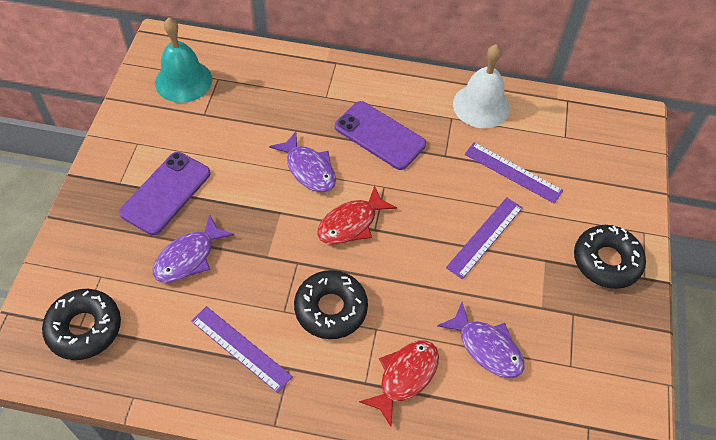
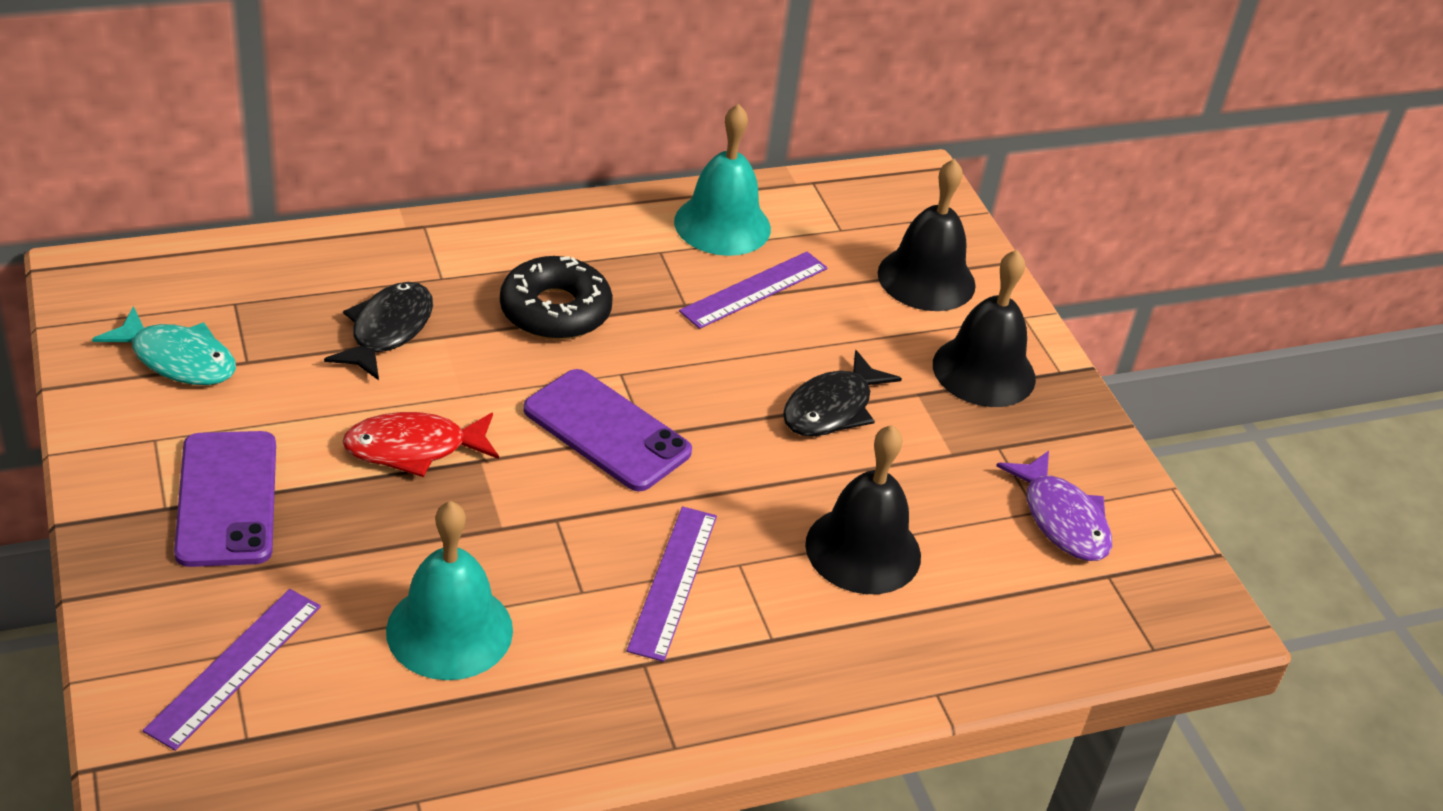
black bell: none = 0 -> [805,425,921,594] [878,159,976,311] [933,250,1036,407] = 3
black donut: [42,289,121,360] [294,270,368,339] [574,225,646,289] = 3 -> [500,256,613,340] = 1
black fish: none = 0 -> [324,282,433,380] [783,350,902,437] = 2
purple fish: [153,214,234,283] [269,131,336,192] [437,302,525,378] = 3 -> [996,451,1112,561] = 1
red fish: [317,185,397,245] [359,340,439,427] = 2 -> [342,412,499,477] = 1
turquoise bell: [155,18,212,103] = 1 -> [386,501,513,680] [674,104,771,256] = 2
turquoise fish: none = 0 -> [92,306,236,385] = 1
white bell: [453,44,510,128] = 1 -> none = 0

